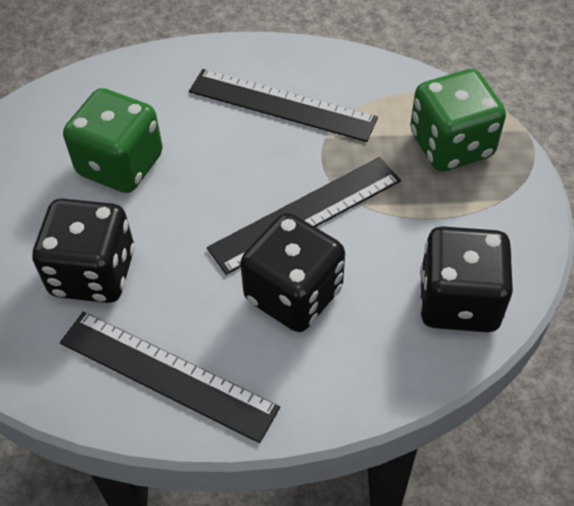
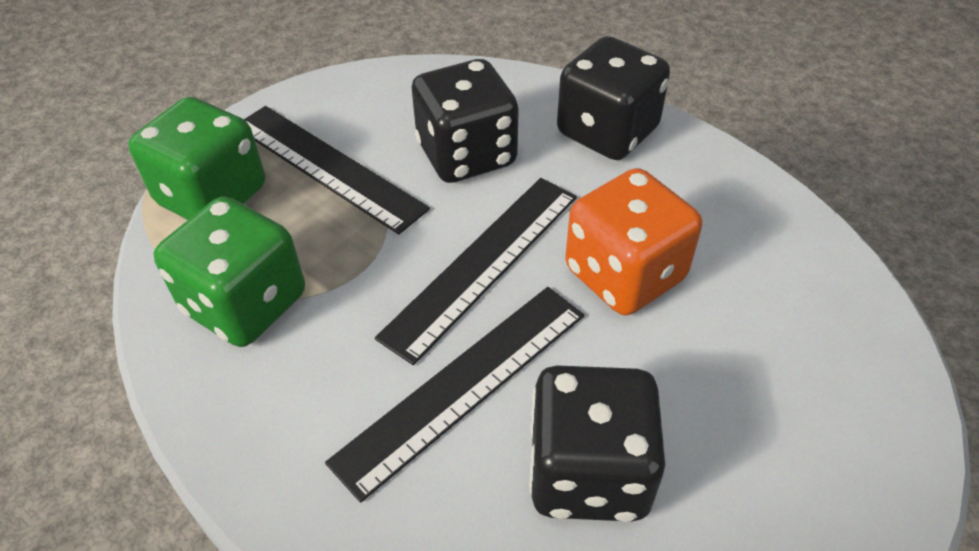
orange dice: none = 0 -> [565,168,702,315] = 1

